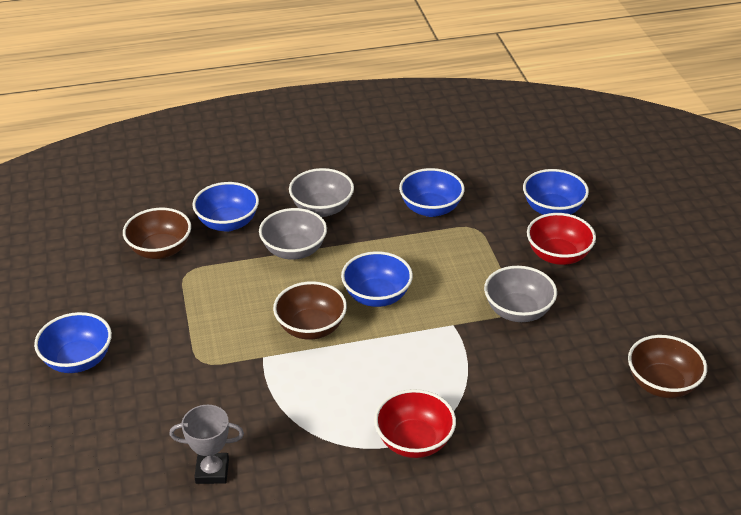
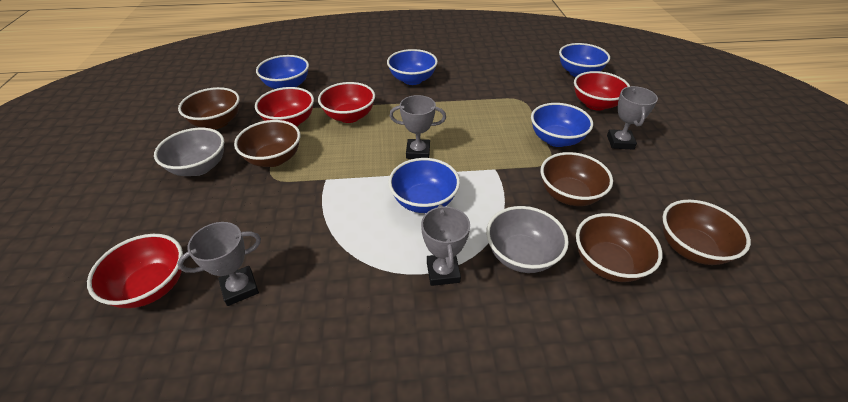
brown bowl: [123,208,191,259] [273,281,347,340] [628,335,707,398] = 3 -> [178,87,240,129] [234,120,300,167] [541,152,613,206] [576,213,662,282] [663,200,751,265] = 5
grey bowl: [259,208,327,260] [289,168,354,217] [484,266,557,322] = 3 -> [154,128,224,176] [486,206,569,273] = 2
grey trophy: [169,405,244,484] = 1 -> [177,222,261,306] [390,95,446,159] [421,205,470,286] [607,86,658,150] = 4
red bowl: [374,389,456,458] [527,213,596,265] = 2 -> [87,234,183,308] [255,87,314,126] [318,82,375,123] [574,71,630,111] = 4

